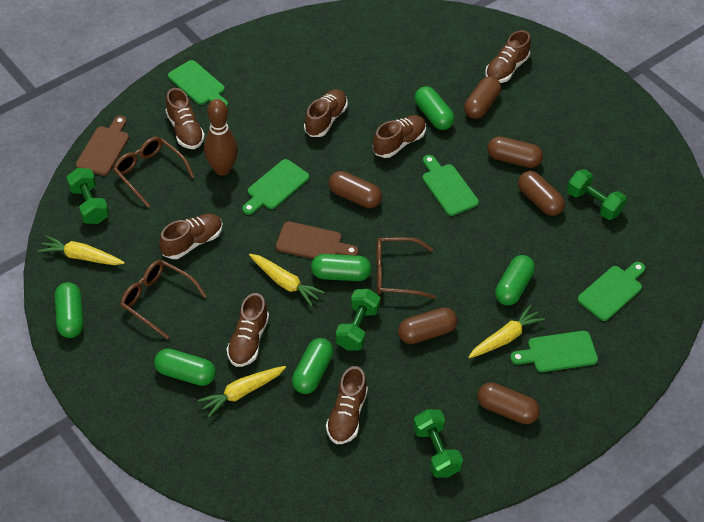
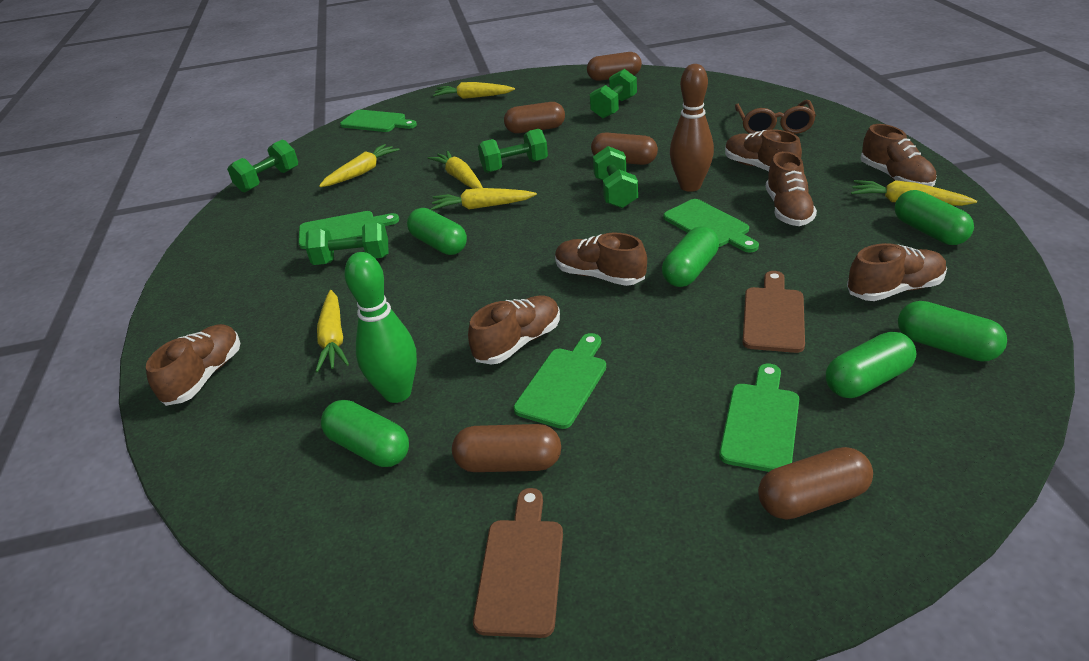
brown capsule: [329,171,382,208] [398,307,457,344] [464,76,501,119] [477,382,540,424] [487,136,543,168] [518,171,565,216] = 6 -> [452,424,561,472] [504,102,565,133] [587,52,642,81] [591,132,658,165] [758,447,873,520] = 5
brown glasses: [113,136,194,208] [120,260,207,339] [376,237,435,299] = 3 -> [735,100,816,134] = 1
green bowling pin: none = 0 -> [345,252,417,403] = 1
green dumbbell: [67,168,109,224] [335,289,380,351] [413,409,463,478] [567,169,627,220] = 4 -> [227,140,298,192] [306,222,389,265] [478,129,548,173] [590,69,637,118] [593,146,638,208] = 5
yellow carrot: [38,235,125,265] [198,366,286,417] [249,254,325,306] [468,305,545,358] = 4 -> [315,290,349,372] [319,144,400,187] [428,150,483,189] [431,188,537,210] [433,82,515,99] [851,180,977,206] = 6

